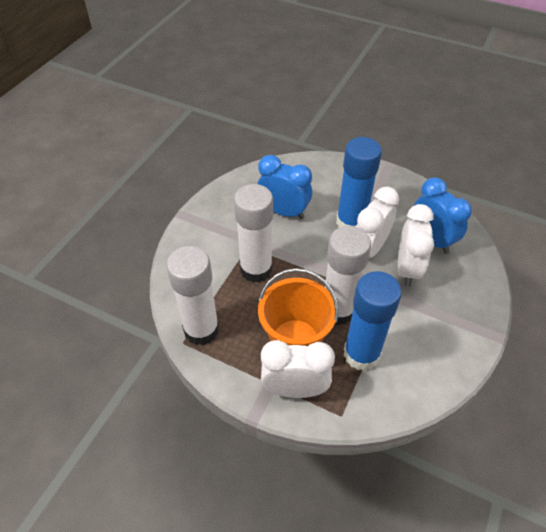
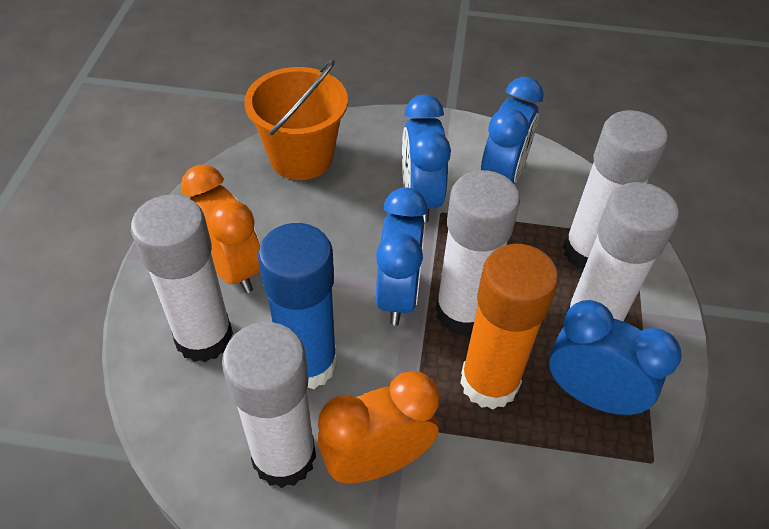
blue clock: [258,155,312,219] [414,177,472,254] = 2 -> [376,187,428,325] [402,94,451,223] [481,77,544,184] [549,300,682,416] = 4
blue glue stick: [336,137,382,228] [344,271,402,371] = 2 -> [258,223,337,389] = 1
orange clock: none = 0 -> [181,164,261,293] [318,371,439,484] = 2
orange glue stick: none = 0 -> [460,244,558,409] = 1
white clock: [261,340,335,398] [356,186,399,258] [398,204,434,287] = 3 -> none = 0
white glue stick: [166,246,219,345] [234,184,273,283] [325,226,371,325] = 3 -> [131,195,233,362] [222,322,316,488] [435,170,520,335] [563,110,668,270] [564,182,679,322] = 5

